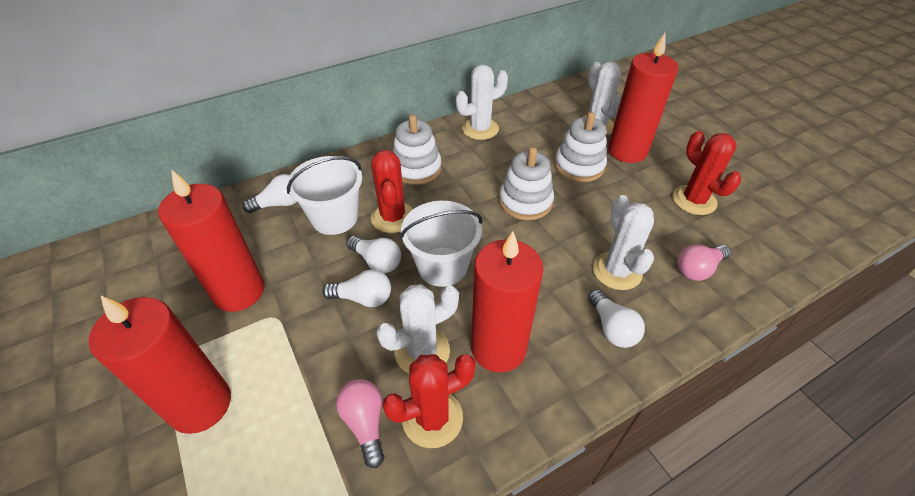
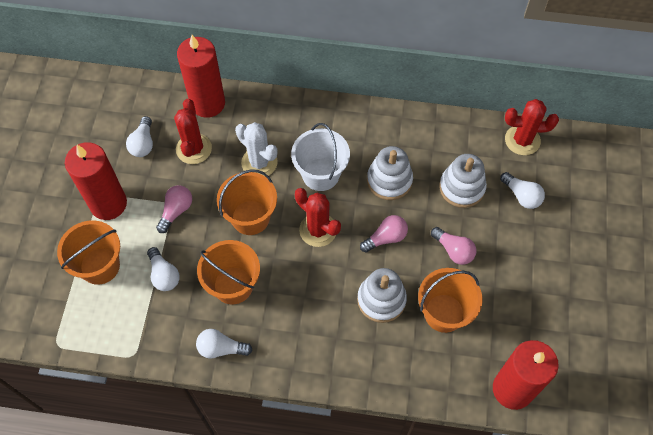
orange bucket: none = 0 -> [57,220,120,285] [197,240,260,304] [217,169,277,235] [418,268,482,333] = 4
pink light bulb: [336,379,384,468] [678,245,731,281] = 2 -> [156,185,192,233] [360,215,408,253] [431,227,476,265] = 3
red candle: [89,296,231,434] [158,169,264,312] [471,231,543,373] [608,33,678,163] = 4 -> [65,142,127,220] [177,35,225,118] [493,340,559,410] = 3
white bucket: [287,156,362,235] [400,201,482,287] = 2 -> [291,123,350,191] = 1
white cactus: [376,284,459,374] [456,65,508,140] [583,62,622,136] [593,195,654,290] = 4 -> [235,122,278,177] = 1

